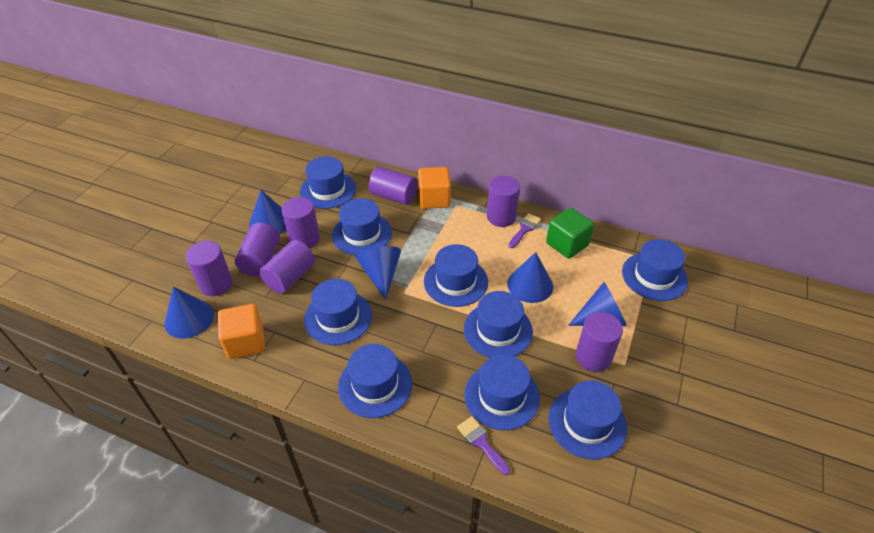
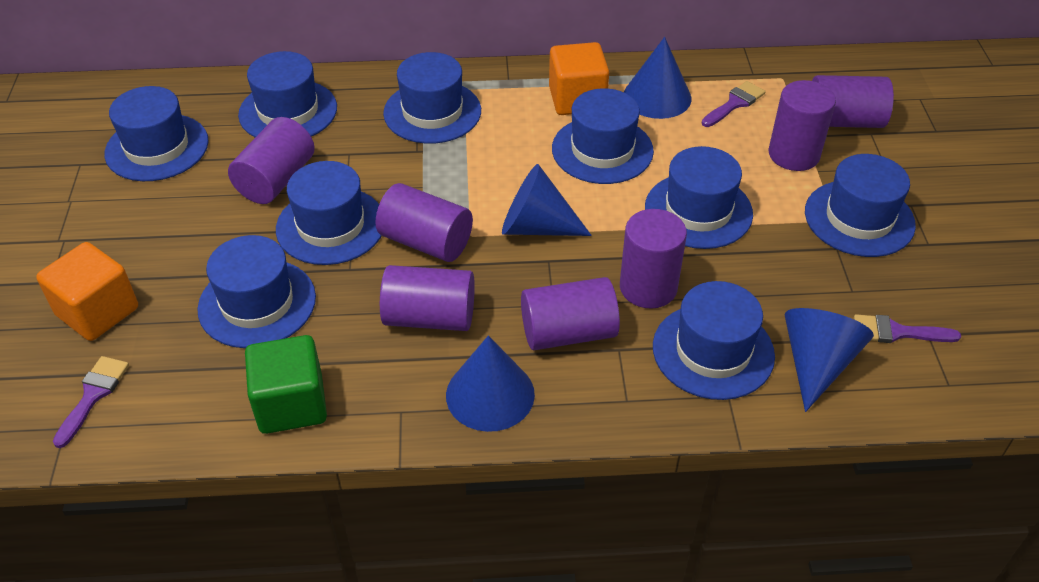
blue cone: [164,286,214,339] [249,190,286,234] [356,246,401,300] [507,252,553,303] [568,282,627,326] = 5 -> [446,336,535,432] [502,164,592,236] [624,37,691,119] [785,308,874,412] = 4
purple brush: [457,416,510,475] [508,213,541,248] = 2 -> [53,356,129,448] [702,81,766,127] [854,314,961,343] = 3

